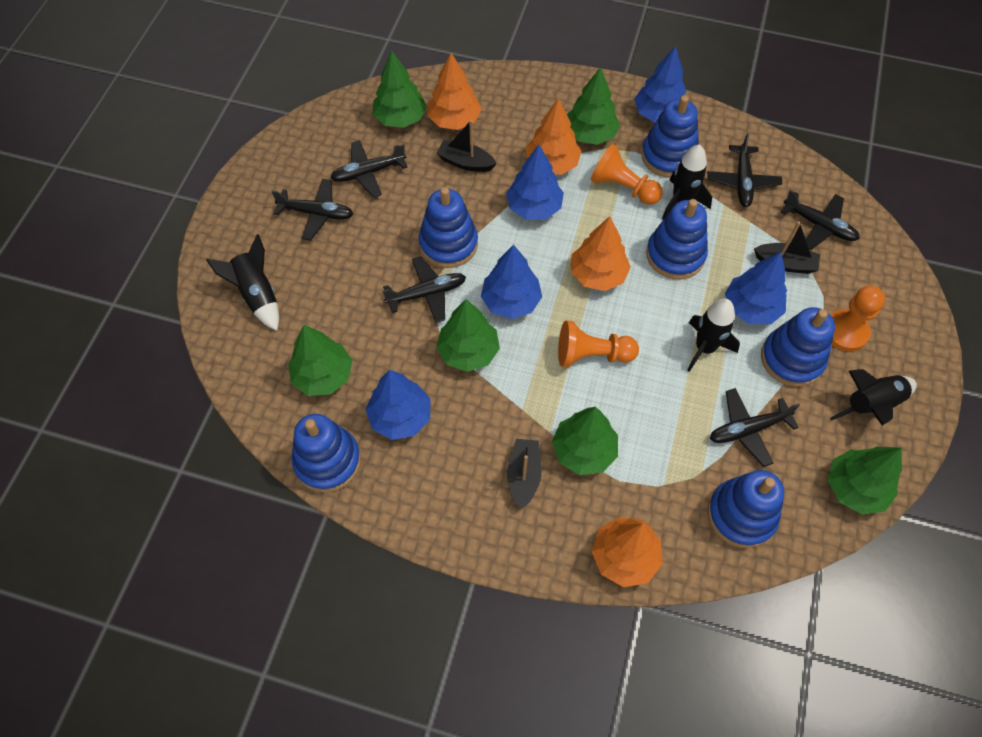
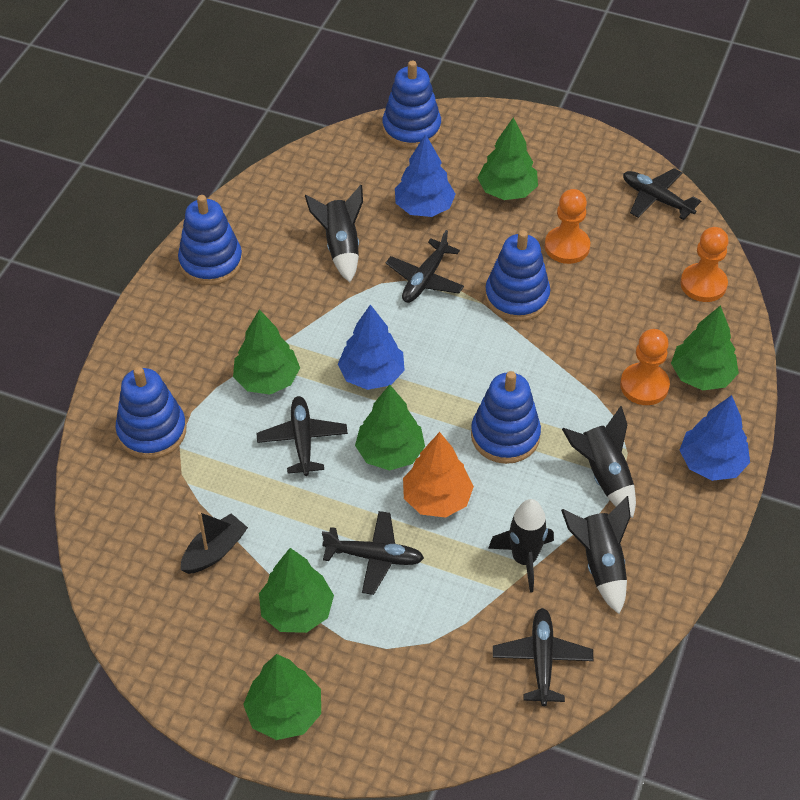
black boat: [436,120,497,172] [507,439,542,509] [754,221,820,274] = 3 -> [181,512,248,574] = 1
black plane: [271,179,353,241] [330,140,407,197] [383,256,466,323] [707,133,782,207] [710,388,800,467] [781,190,860,250] = 6 -> [256,396,348,476] [322,511,424,595] [386,230,464,303] [493,608,594,706] [623,168,701,220] = 5
blue stacking toy: [292,414,361,492] [419,187,478,268] [641,95,699,178] [646,199,708,279] [707,470,784,548] [761,307,835,387] = 6 -> [115,367,186,459] [178,195,243,285] [382,61,441,149] [471,371,541,464] [485,230,550,321] = 5
blue tree: [365,370,431,440] [481,245,542,319] [506,145,564,219] [634,46,687,123] [725,252,787,324] = 5 -> [338,304,405,390] [395,134,456,217] [679,395,750,481] = 3
orange tree: [428,53,482,130] [526,98,581,175] [571,216,631,291] [592,517,663,587] = 4 -> [403,432,474,518] = 1

